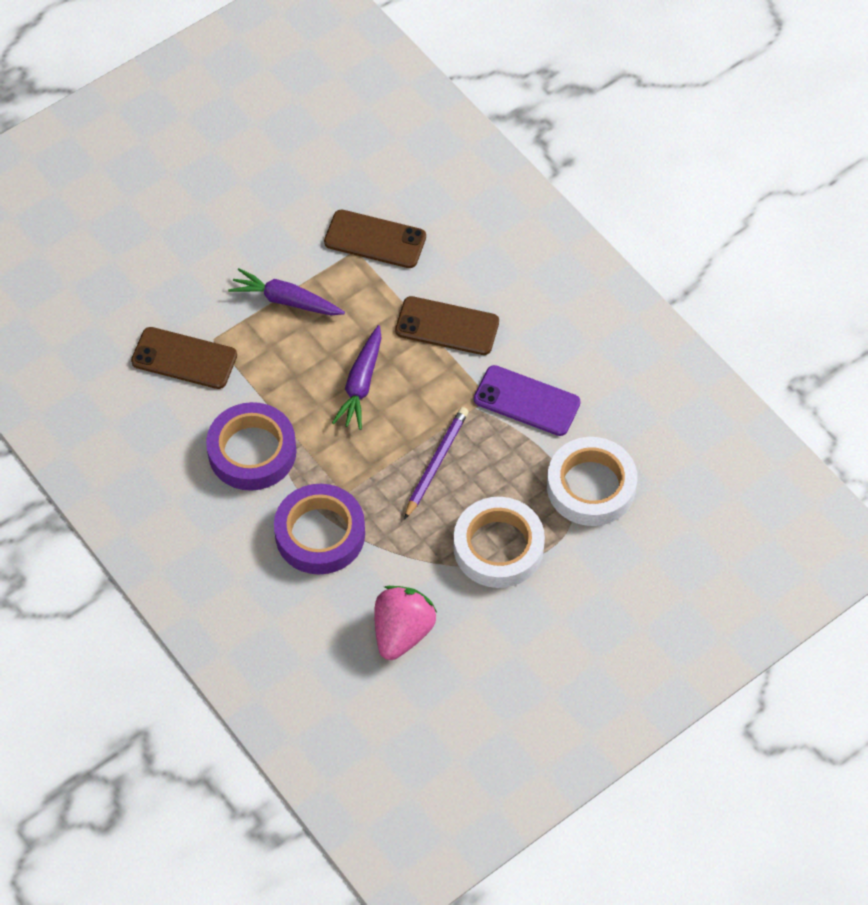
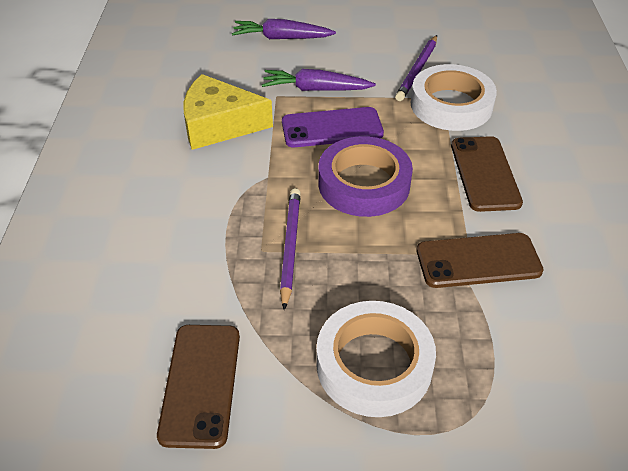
pink strawberry: [374,586,437,660] = 1 -> none = 0
purple pencil: [404,407,469,520] = 1 -> [280,188,301,310] [395,35,437,101] = 2
purple tape: [206,402,296,491] [274,484,365,574] = 2 -> [318,136,413,217] = 1
yellow cheese: none = 0 -> [183,74,273,150] = 1

